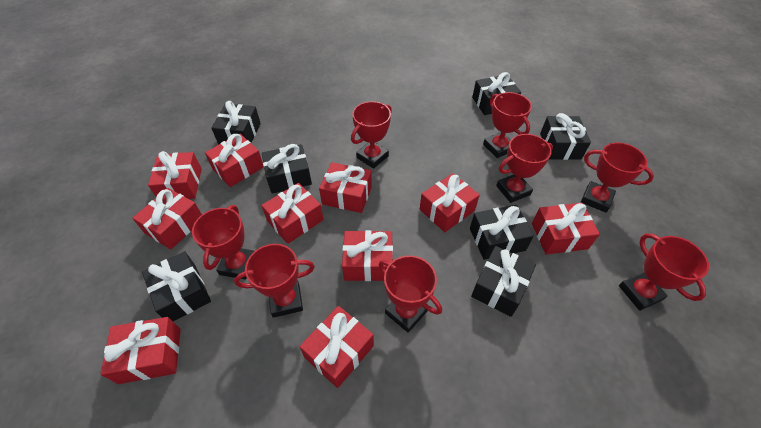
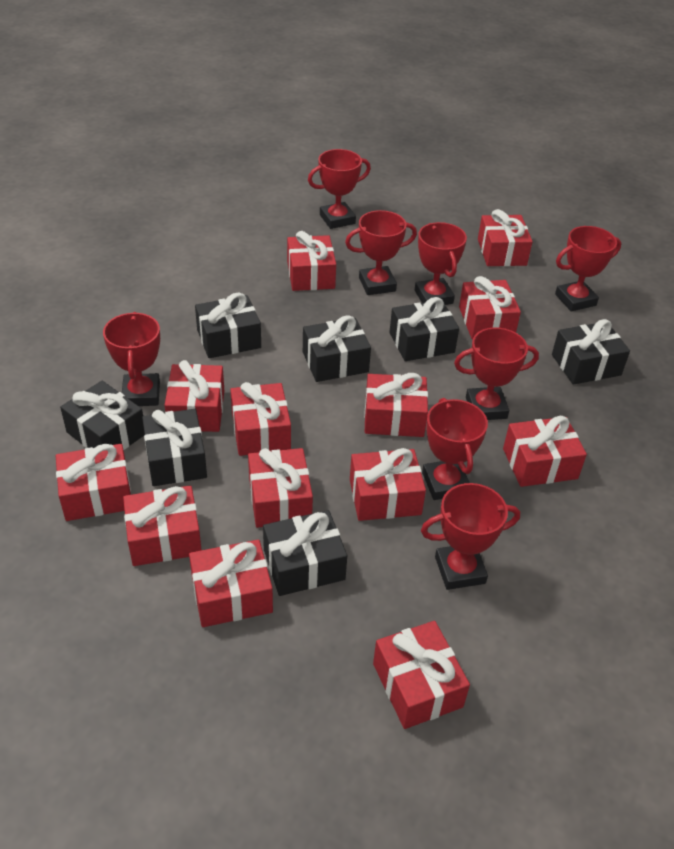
red gift: [100,317,181,384] [132,188,202,249] [148,151,202,199] [205,134,264,187] [261,183,324,244] [300,306,374,388] [319,162,372,213] [342,230,393,281] [420,173,480,232] [532,203,600,255] = 10 -> [56,444,131,521] [123,486,202,566] [165,360,224,432] [189,540,273,627] [230,382,291,456] [248,448,313,528] [287,231,336,291] [350,448,426,521] [364,373,428,437] [373,621,470,729] [459,276,521,339] [478,209,533,266] [503,416,587,487] = 13

